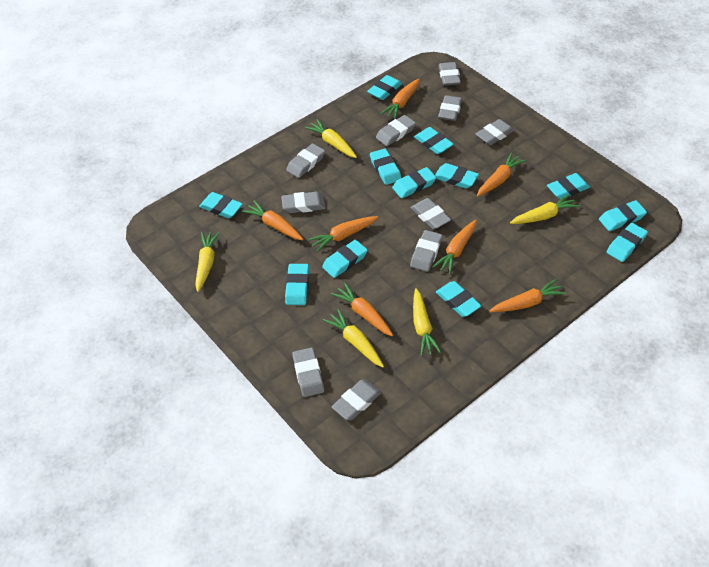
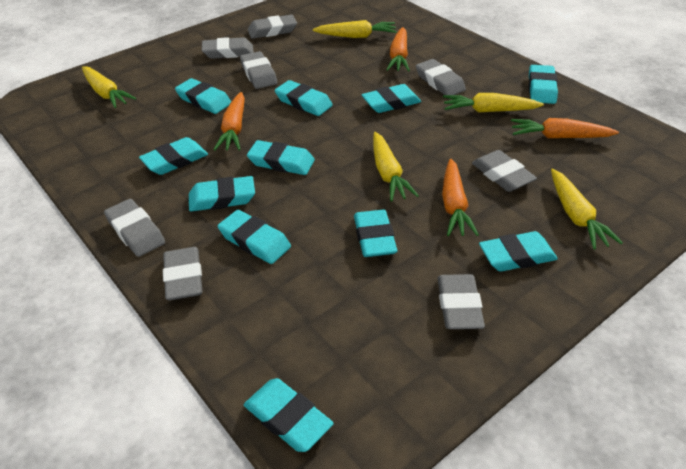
grey eraser: [281,192,326,213] [286,143,325,178] [292,348,324,397] [332,380,381,420] [376,115,416,146] [410,198,451,229] [410,230,443,272] [438,95,462,121] [439,62,461,86] [476,119,514,145] = 10 -> [104,199,165,257] [163,247,203,300] [202,37,254,59] [240,51,277,89] [248,15,297,39] [416,59,466,95] [437,274,485,329] [472,150,537,192] = 8
orange carrot: [242,200,304,240] [308,216,378,252] [331,283,393,336] [381,78,420,119] [433,220,477,274] [477,152,526,197] [490,279,566,312] = 7 -> [213,92,245,151] [386,27,410,72] [442,159,479,236] [511,118,619,138] = 4
turquoise eraser: [199,192,243,219] [285,264,309,305] [322,240,368,278] [367,75,402,100] [370,148,401,185] [392,167,437,198] [414,127,454,154] [435,163,479,189] [436,281,482,317] [547,173,590,199] [599,200,647,231] [606,223,648,262] = 12 -> [139,137,208,175] [175,78,231,114] [189,176,255,212] [218,210,291,264] [244,378,334,452] [247,140,315,175] [275,80,333,116] [354,210,397,257] [362,84,421,113] [479,231,558,272] [529,65,558,104] = 11

